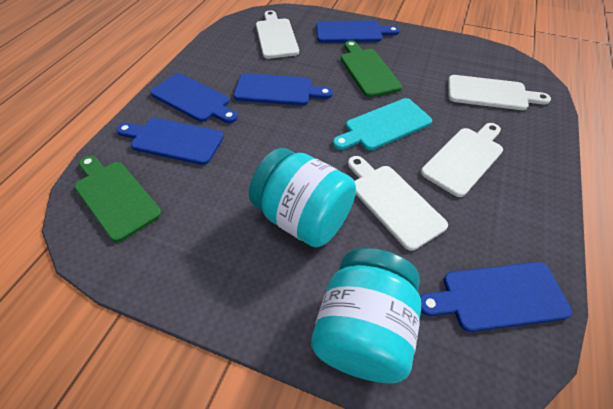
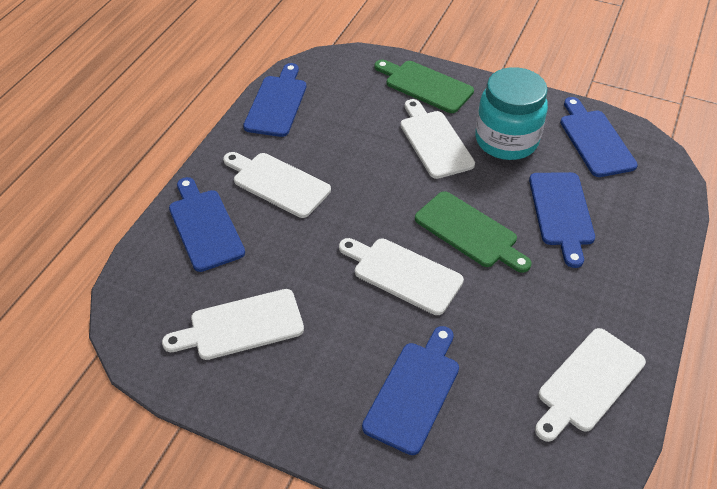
turquoise cutting board: [333,98,432,150] = 1 -> none = 0
turquoise jar: [249,148,356,247] [311,248,421,383] = 2 -> [475,67,548,160] = 1
white cutting board: [256,10,299,59] [348,156,448,251] [421,123,503,197] [448,75,551,110] = 4 -> [162,289,304,360] [223,152,331,218] [339,238,464,315] [400,99,475,179] [535,328,646,442] = 5

